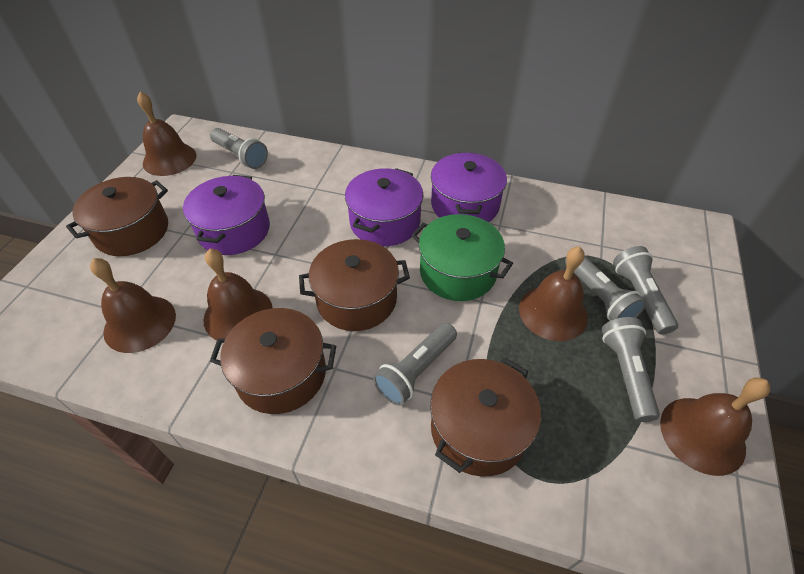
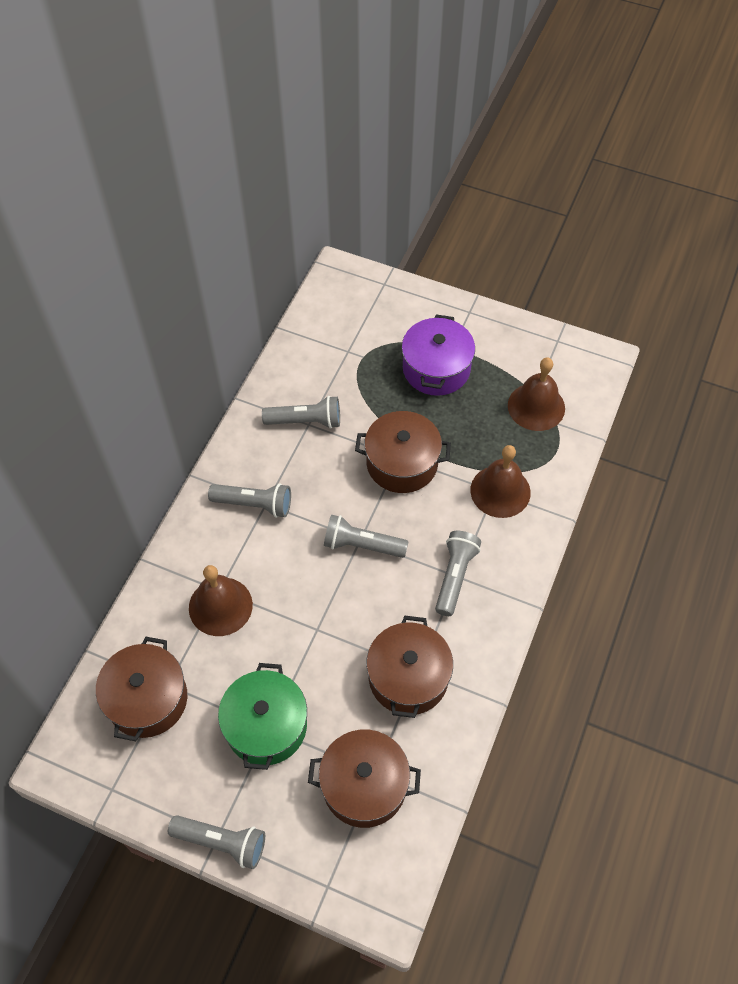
brown bell: [90,258,176,353] [137,91,196,176] [204,249,272,340] [519,246,588,341] [660,377,771,476] = 5 -> [189,565,253,636] [470,445,531,518] [508,357,565,431] = 3
purple pot: [183,175,270,255] [345,168,423,246] [431,152,507,222] = 3 -> [402,314,475,396] = 1

